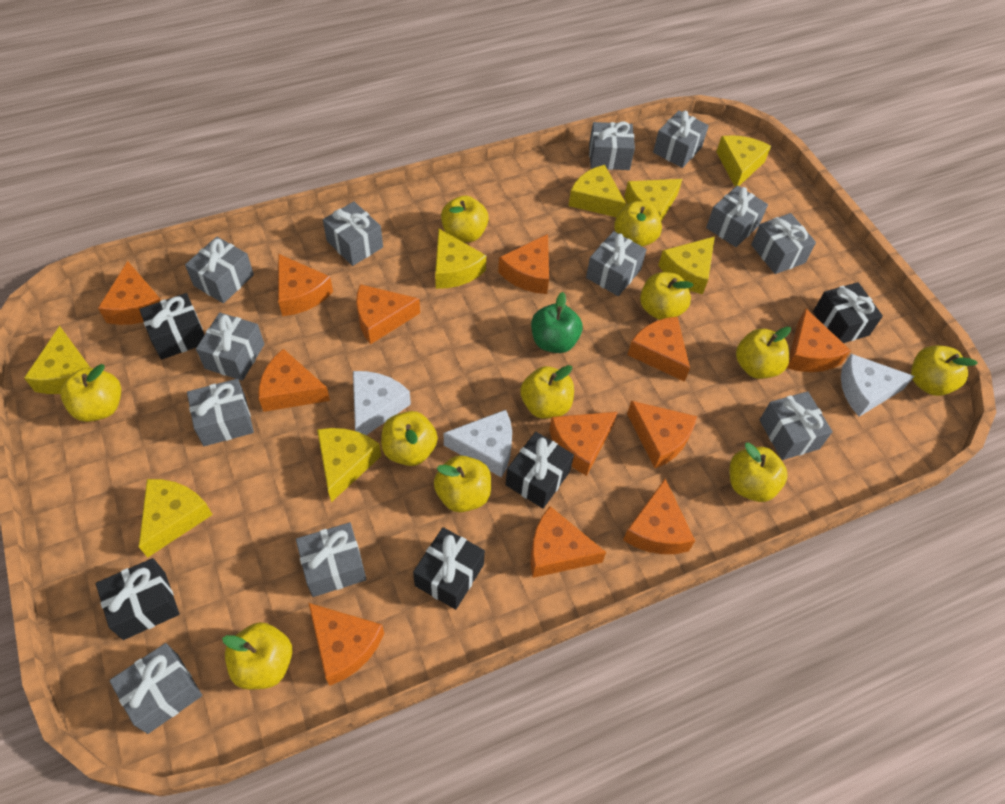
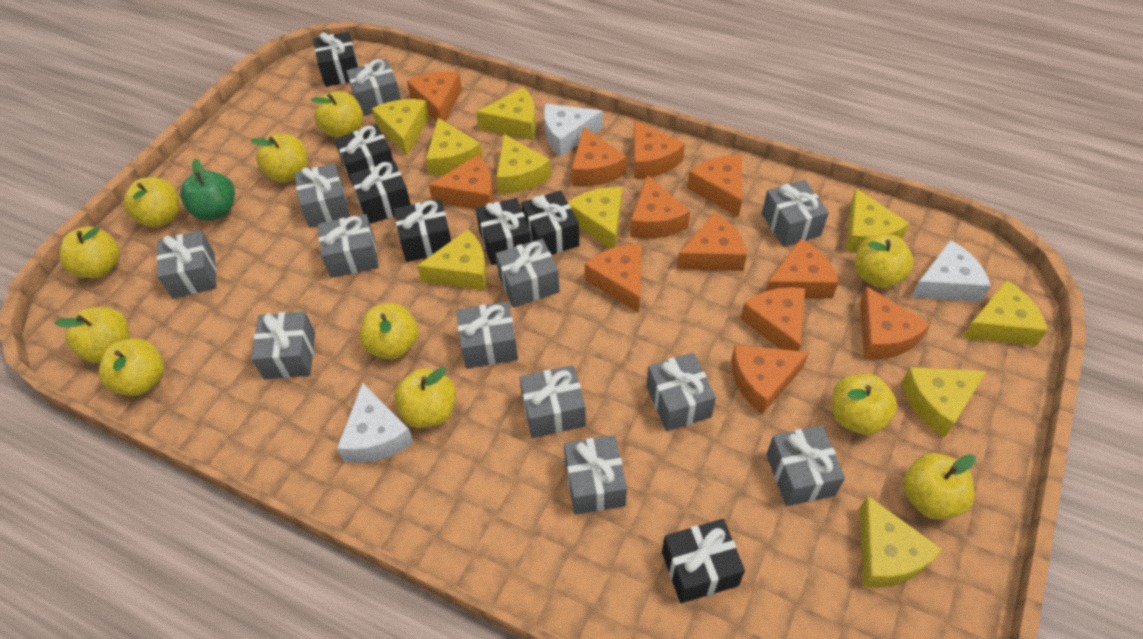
black gift: [96,558,180,640] [139,293,204,360] [413,527,485,610] [505,432,574,509] [813,282,883,343] = 5 -> [313,32,359,87] [334,125,393,182] [350,160,411,224] [394,199,451,262] [476,198,531,265] [521,190,579,255] [662,519,745,603] = 7
yellow cheese: [24,326,90,394] [139,479,213,558] [317,428,381,502] [435,229,486,289] [569,165,626,217] [624,179,682,221] [658,236,715,295] [716,135,771,187] = 8 -> [372,99,429,156] [417,229,487,290] [426,118,483,176] [476,87,536,140] [496,134,551,194] [568,187,622,249] [846,188,910,253] [860,495,942,588] [902,367,987,438] [963,280,1048,346] = 10

